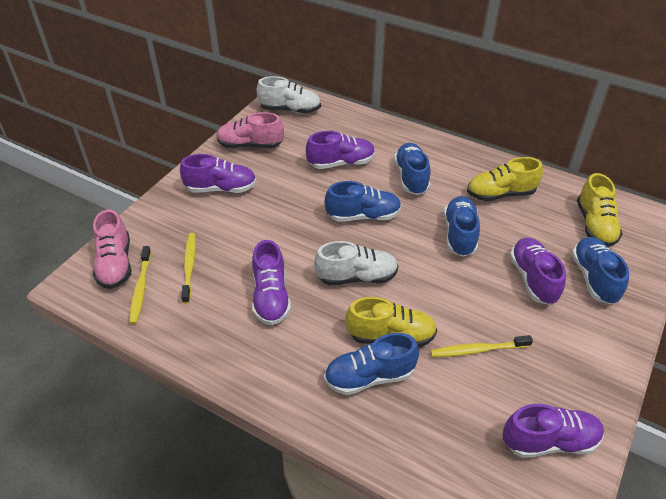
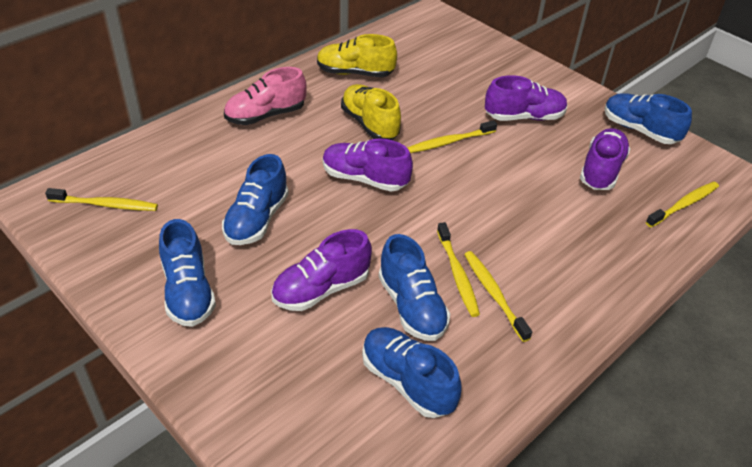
pink shoe: [93,210,132,289] [216,112,284,148] = 2 -> [224,67,307,125] = 1
purple shoe: [180,154,256,193] [252,240,291,325] [306,131,375,169] [502,404,604,458] [510,238,566,305] = 5 -> [271,229,372,311] [323,139,413,192] [485,75,568,121] [580,128,630,190] = 4
white shoe: [256,76,321,113] [314,241,398,285] = 2 -> none = 0
yellow shoe: [345,297,437,347] [467,157,543,201] [577,173,623,247] = 3 -> [317,34,397,77] [341,84,401,140] = 2
yellow toothbrush: [129,246,151,324] [181,233,196,304] [430,335,533,357] = 3 -> [45,188,158,211] [407,120,497,153] [437,222,480,317] [464,251,532,342] [646,182,719,227] = 5

